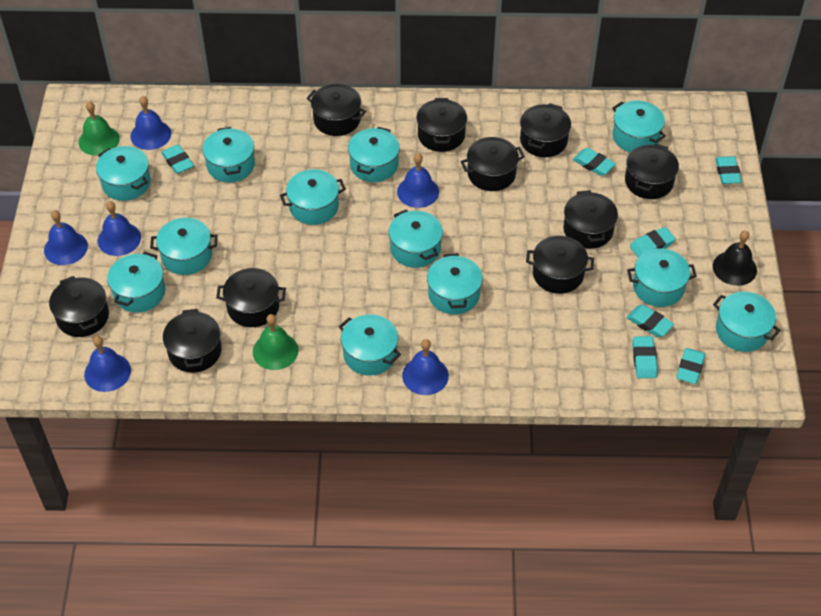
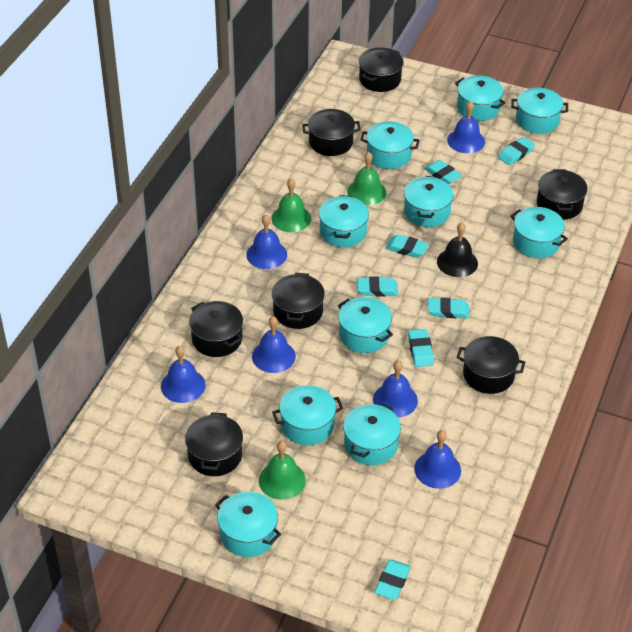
black pot: [49,276,109,337] [163,309,222,373] [216,268,286,327] [306,84,366,136] [416,98,467,152] [460,137,525,191] [520,103,571,157] [526,236,594,294] [563,190,618,249] [625,143,679,199] = 10 -> [185,412,243,476] [189,301,243,357] [272,272,325,329] [302,109,361,156] [359,48,403,92] [456,336,526,394] [537,169,587,220] = 7
green bell: [79,101,120,156] [253,314,299,370] = 2 -> [259,441,306,500] [271,178,311,232] [347,152,386,205] = 3
turquoise pot: [96,146,151,201] [107,252,165,313] [150,218,218,275] [202,127,255,183] [280,169,346,225] [339,314,401,376] [348,127,400,182] [389,209,443,268] [427,253,483,314] [612,101,666,152] [627,248,697,307] [713,292,781,352] = 12 -> [215,492,281,557] [272,385,343,445] [319,195,369,247] [338,297,393,353] [343,403,401,465] [360,121,420,169] [404,176,453,227] [455,75,506,121] [511,88,568,134] [511,207,568,258] = 10

